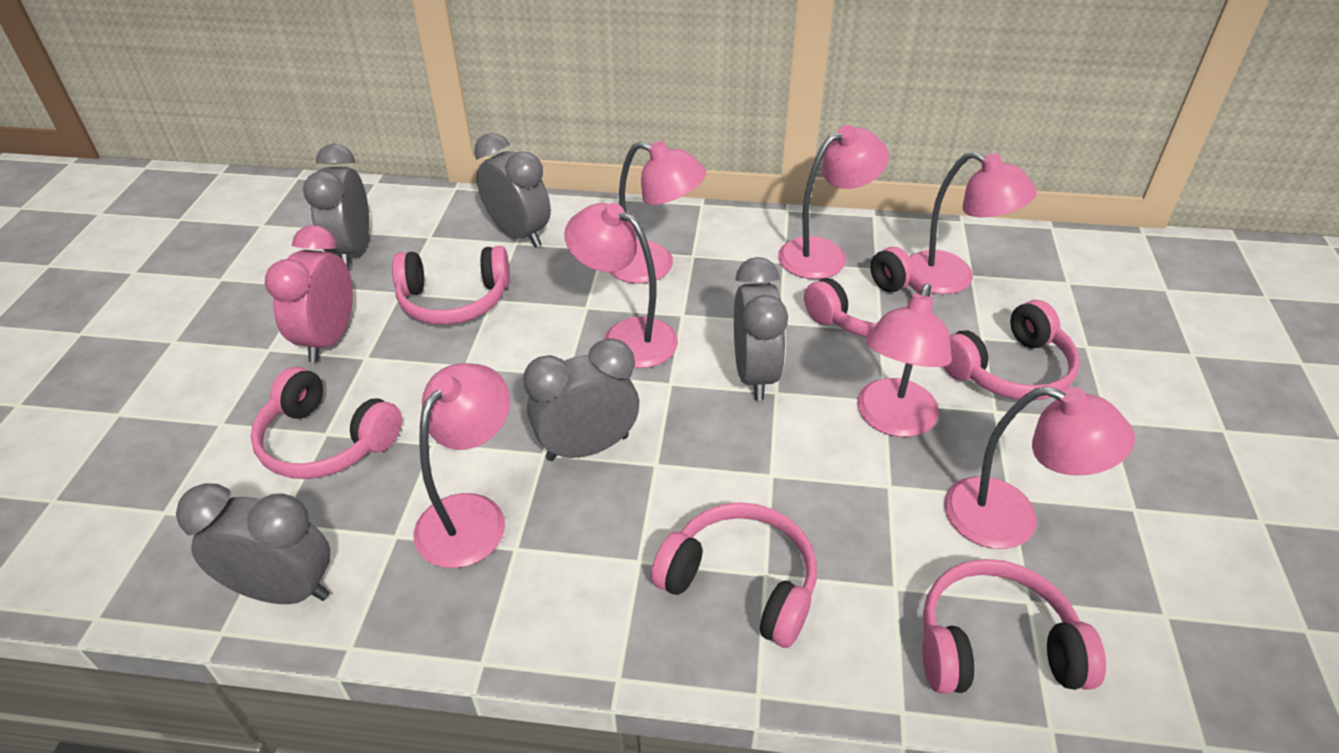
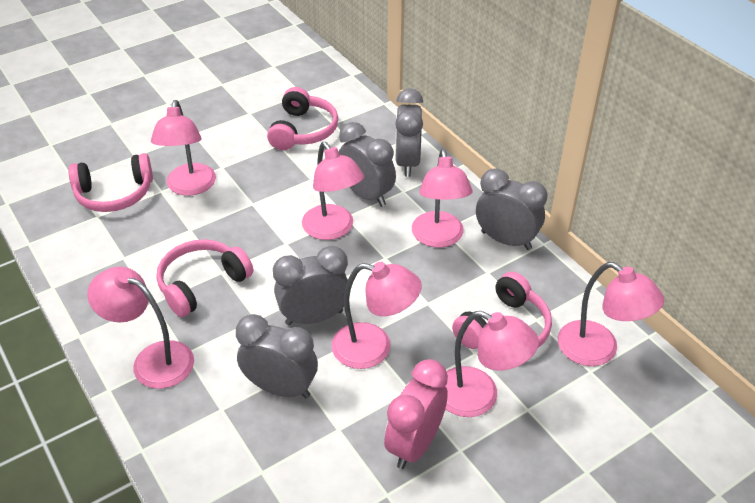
pink headphones: [250,367,402,479] [392,246,510,325] [651,502,817,648] [804,247,932,337] [922,559,1106,694] [943,300,1080,400] = 6 -> [68,153,153,212] [156,239,253,317] [267,87,338,150] [452,272,552,349] = 4

